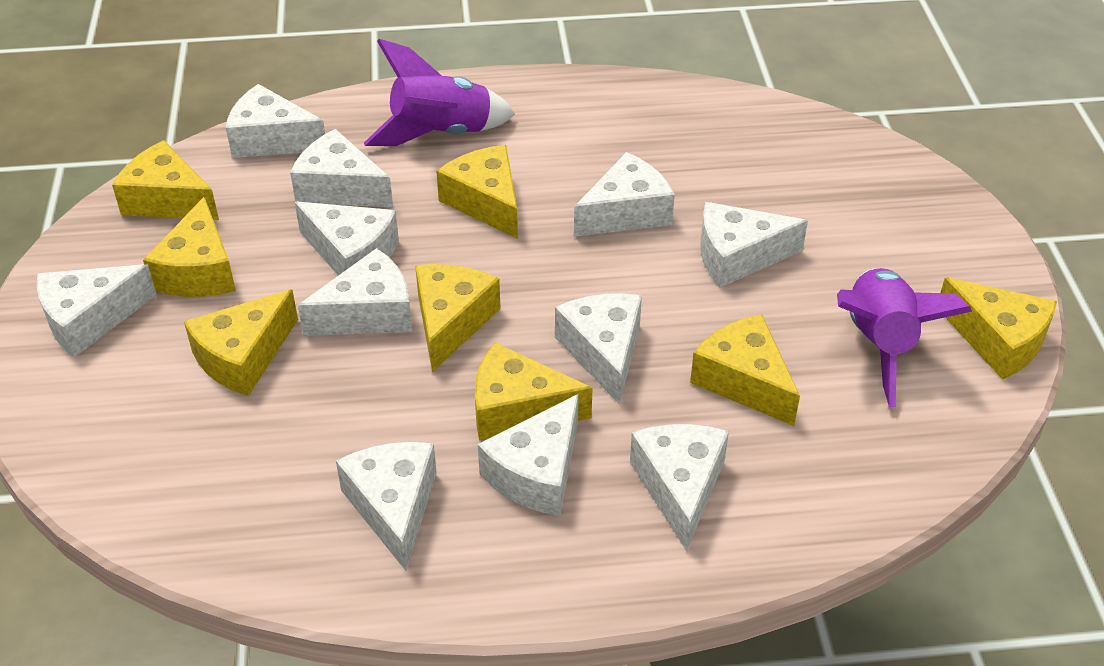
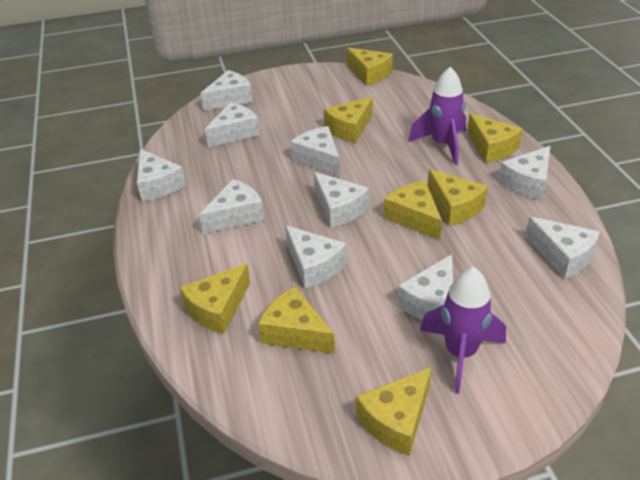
white cheese: [37,264,157,357] [226,84,325,158] [290,129,393,207] [295,202,399,275] [298,248,412,336] [336,442,437,571] [478,394,579,516] [555,293,642,405] [574,152,675,237] [630,424,729,551] [700,202,808,288] = 11 -> [137,149,186,202] [199,179,265,234] [200,70,253,111] [205,102,260,148] [285,225,347,289] [290,126,340,176] [314,172,369,228] [397,254,453,320] [498,146,550,200] [525,217,600,279] = 10

